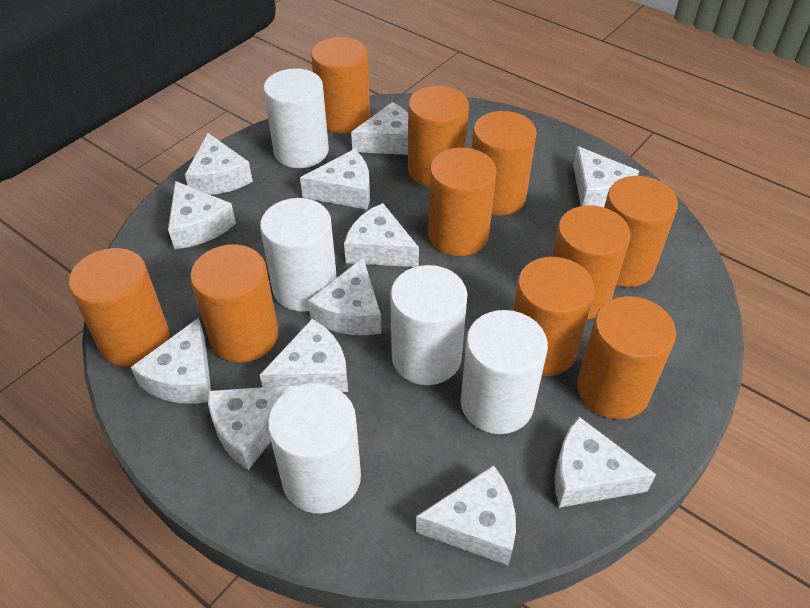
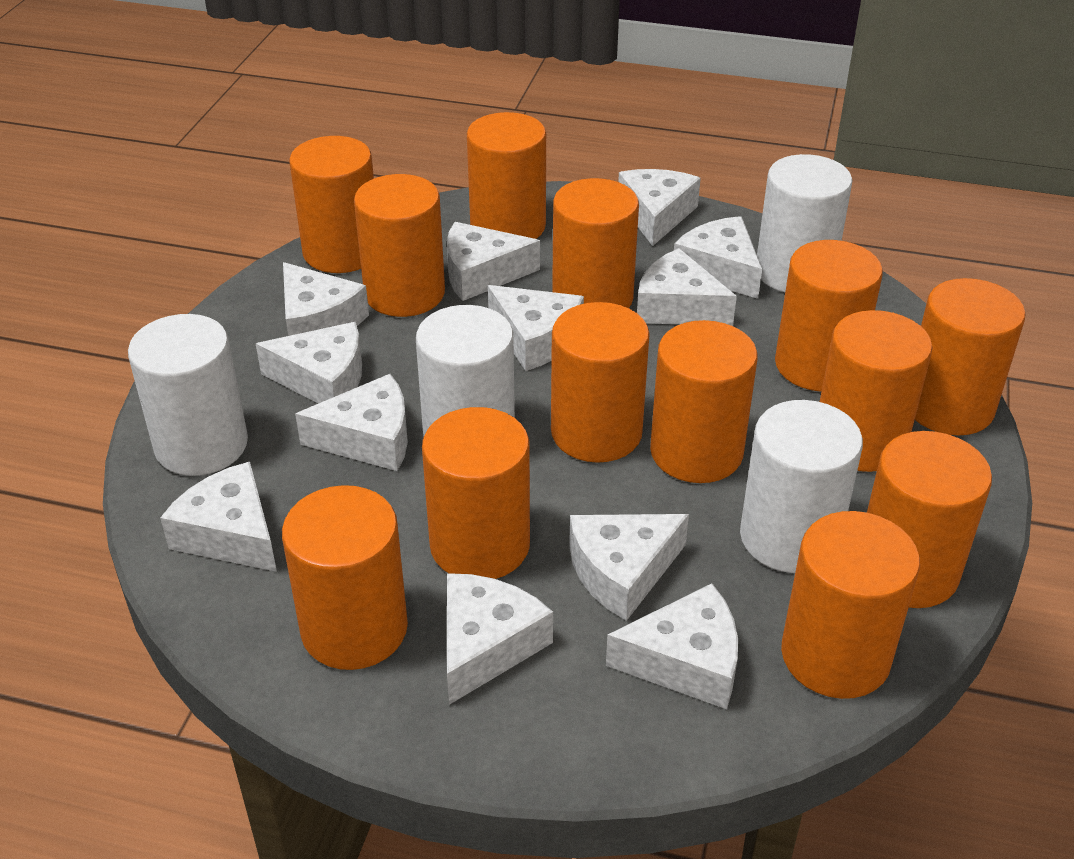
orange cylinder: [69,248,169,366] [190,245,279,363] [311,37,370,133] [408,86,469,187] [428,148,496,256] [472,111,537,215] [513,257,595,376] [552,205,631,319] [577,296,676,419] [604,176,678,287] = 10 -> [282,485,408,670] [289,136,374,273] [354,174,445,317] [422,407,530,579] [467,112,546,239] [551,302,650,463] [552,178,639,308] [650,320,758,483] [775,240,883,392] [781,511,920,699] [820,310,933,472] [867,431,992,608] [915,278,1026,436] = 13
white cylinder: [260,198,337,312] [263,68,329,168] [268,383,361,514] [390,265,468,385] [461,310,548,434] = 5 -> [128,314,248,476] [416,305,515,437] [740,400,863,573] [757,154,852,292] = 4

